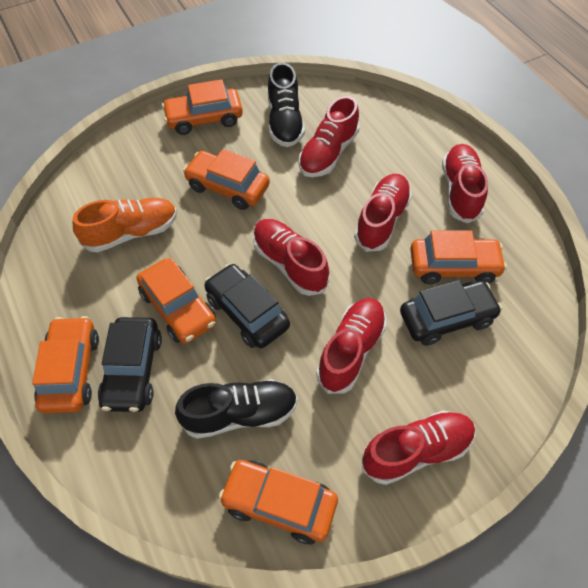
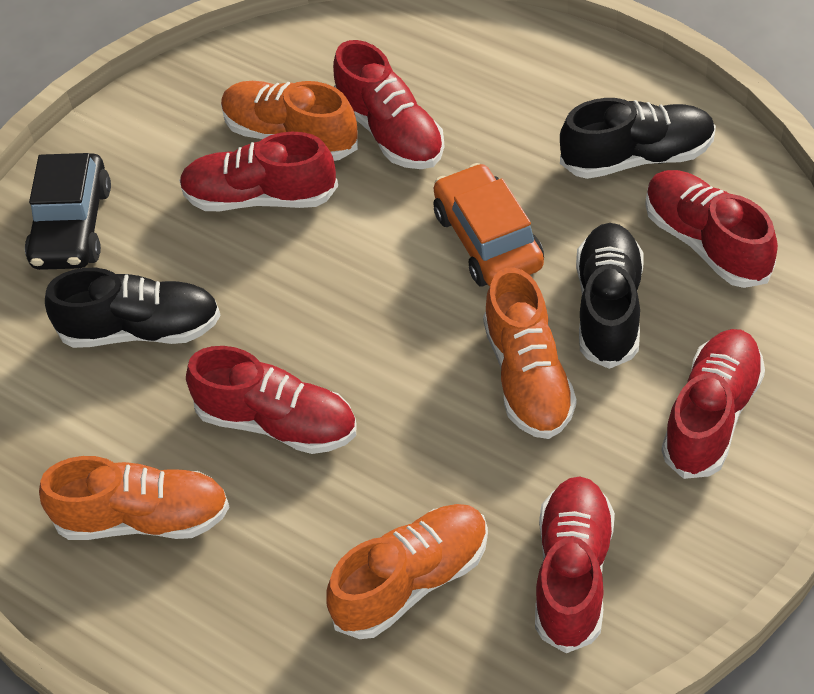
black car: [98,317,162,412] [204,263,290,348] [400,280,502,346] = 3 -> [25,153,111,270] = 1
black shoe: [175,379,298,439] [268,62,305,147] = 2 -> [45,268,221,348] [560,98,716,179] [576,223,643,369] = 3
orange car: [32,316,99,413] [137,258,216,344] [162,79,243,135] [183,149,270,210] [219,460,338,545] [410,230,507,284] = 6 -> [434,163,544,286] = 1
orange shoe: [73,198,177,252] = 1 -> [39,456,229,540] [221,81,358,161] [326,504,488,639] [483,267,576,439] = 4

